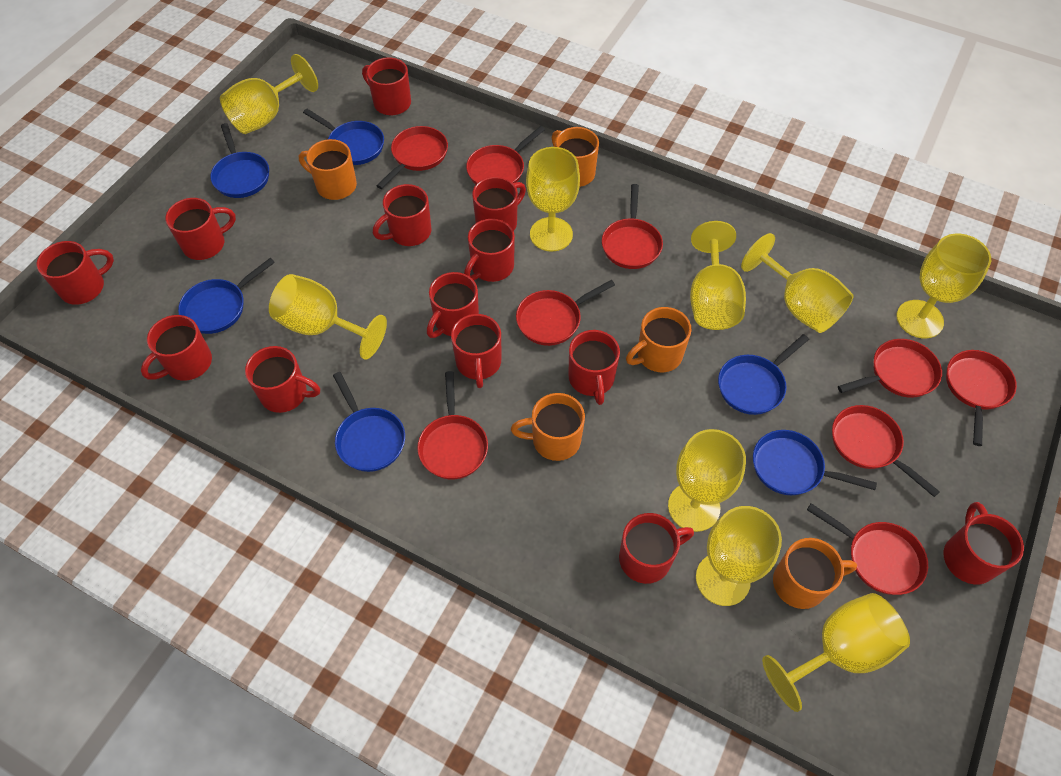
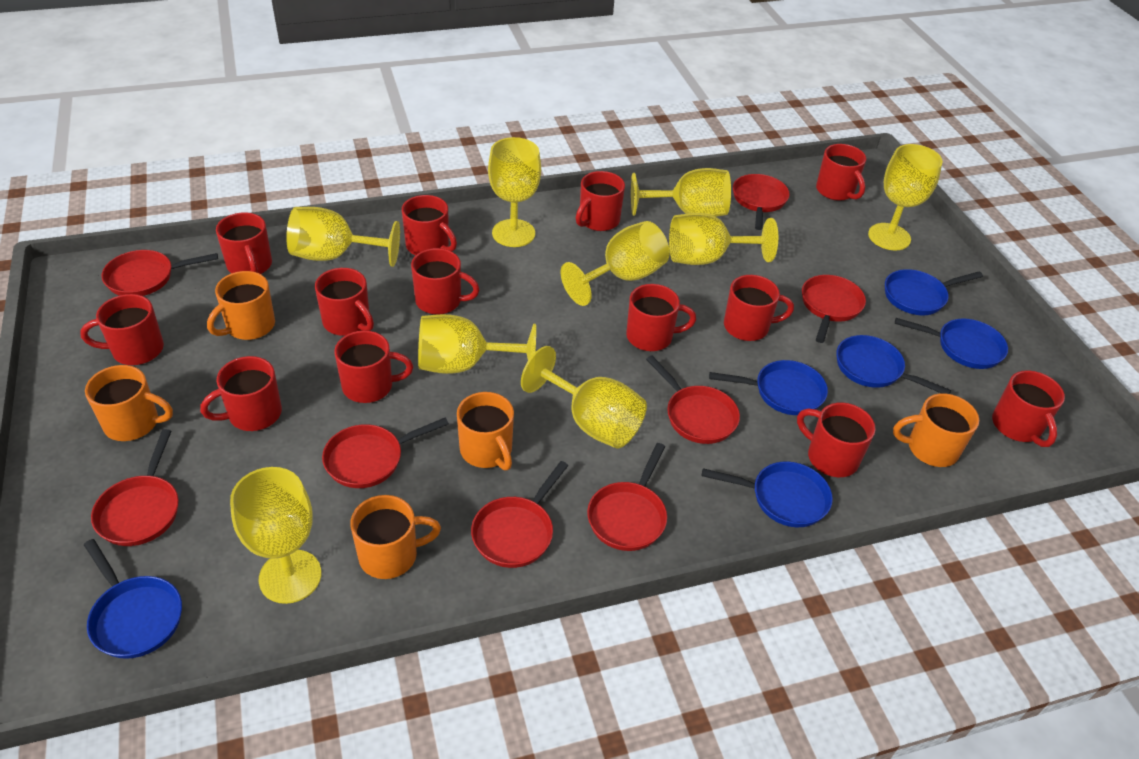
red pan: [376,126,448,189] [417,371,488,479] [466,126,545,184] [516,280,615,346] [602,184,663,269] [807,503,928,595] [832,405,940,497] [838,339,942,398] [946,350,1017,446] = 9 -> [91,429,179,546] [101,250,218,296] [322,418,449,488] [471,461,568,568] [587,443,667,551] [646,356,740,444] [733,174,790,230] [802,275,866,343] = 8

